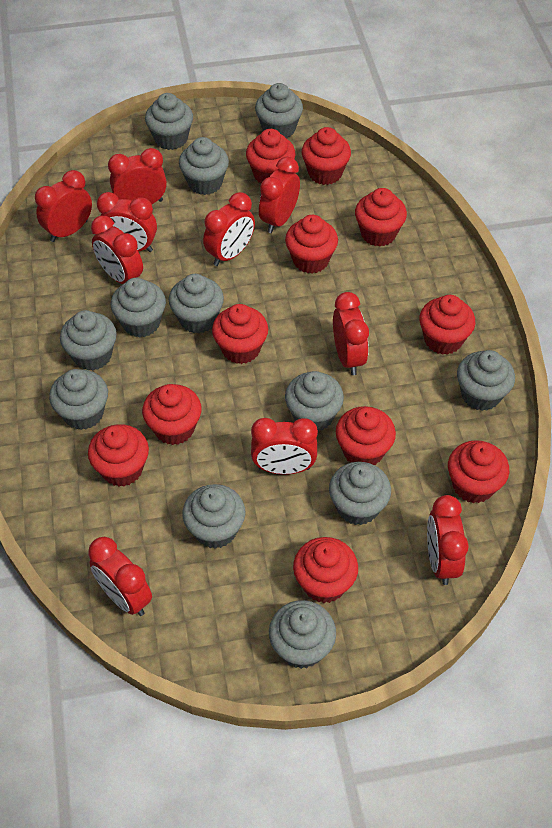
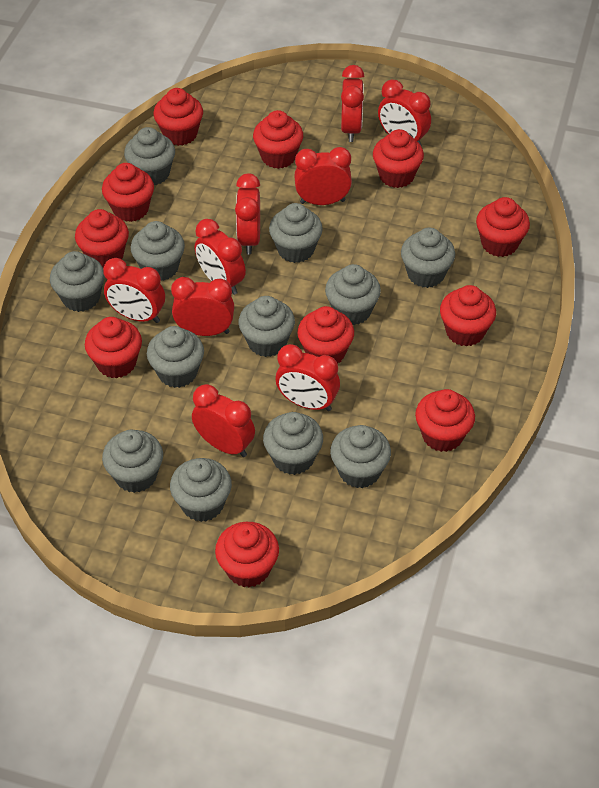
red clock: [35,170,92,242] [88,537,152,616] [91,216,143,284] [97,192,157,252] [108,148,167,204] [203,192,255,266] [251,418,318,475] [259,157,300,233] [333,292,369,375] [427,495,469,585] = 10 -> [103,258,165,323] [171,277,234,336] [192,384,255,457] [195,219,246,295] [235,174,260,254] [276,344,340,411] [294,147,352,205] [341,65,364,142] [378,80,431,147] = 9

